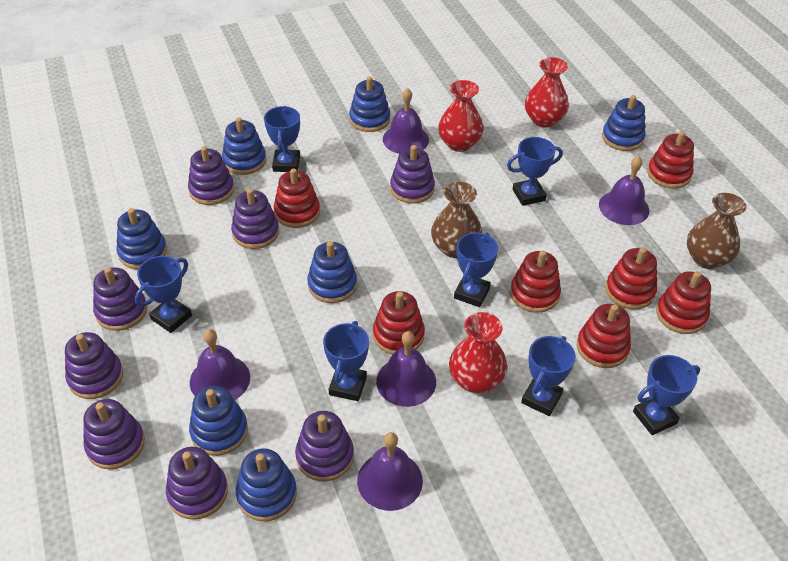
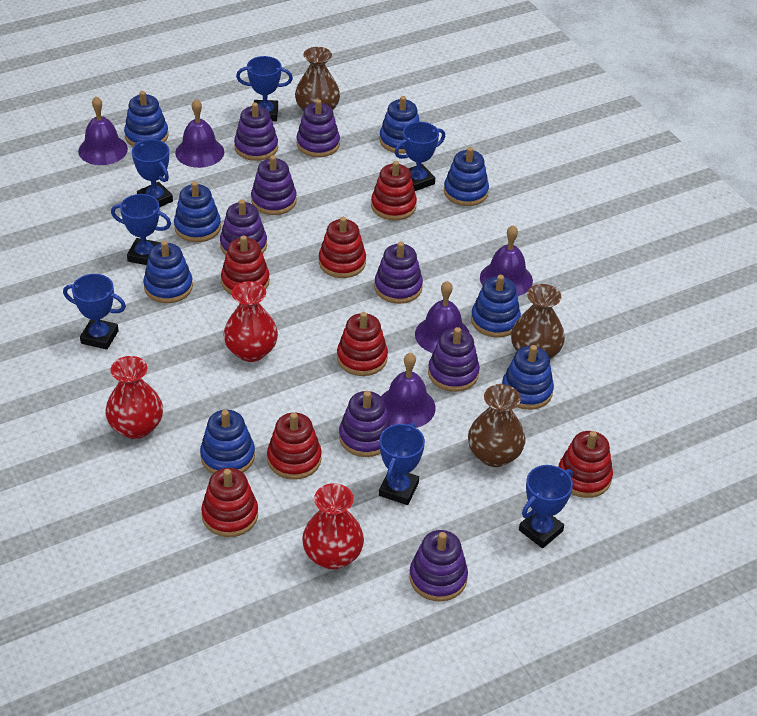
blue stacking toy: [117,208,167,269] [189,386,248,456] [222,117,266,175] [236,448,297,521] [307,241,357,303] [349,76,390,132] [602,95,646,151] = 7 -> [124,91,169,147] [143,241,193,303] [174,181,221,242] [200,410,255,474] [379,96,420,154] [444,147,489,206] [471,275,521,338] [502,345,554,410] = 8
brown vase: [431,182,482,258] [687,193,746,269] = 2 -> [295,47,340,111] [468,384,526,467] [511,284,565,359] = 3

